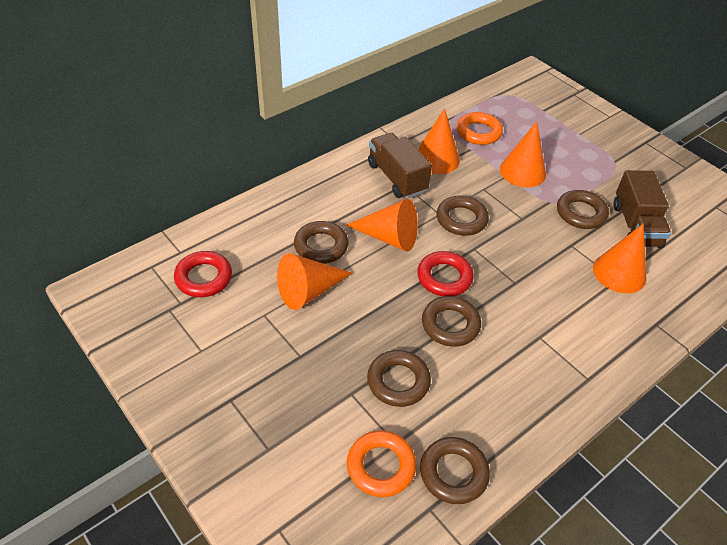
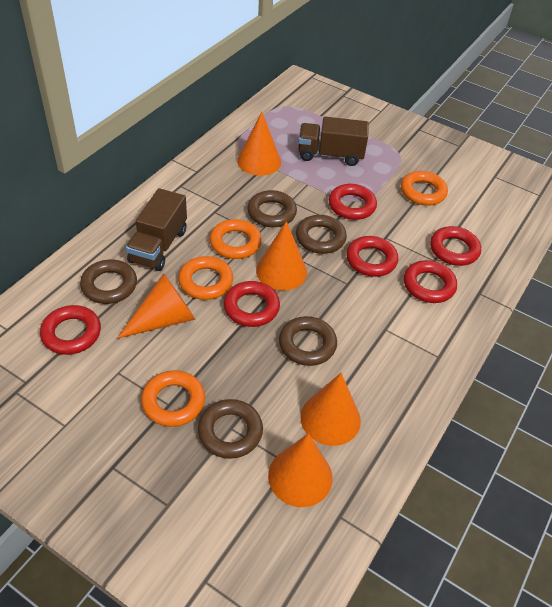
brown ring: [294,221,348,264] [367,350,431,407] [420,437,490,504] [422,296,481,347] [437,195,489,236] [557,190,609,229] = 6 -> [80,260,137,304] [198,399,263,459] [247,190,297,227] [279,316,337,366] [296,215,347,254] = 5
orange ring: [347,430,416,497] [457,112,503,145] = 2 -> [141,370,205,427] [178,256,233,300] [210,219,262,259] [401,171,448,206] = 4
red ring: [174,251,232,297] [417,251,474,296] = 2 -> [40,305,101,355] [224,281,280,327] [329,184,377,220] [346,236,398,277] [404,260,457,303] [430,226,481,266] = 6

